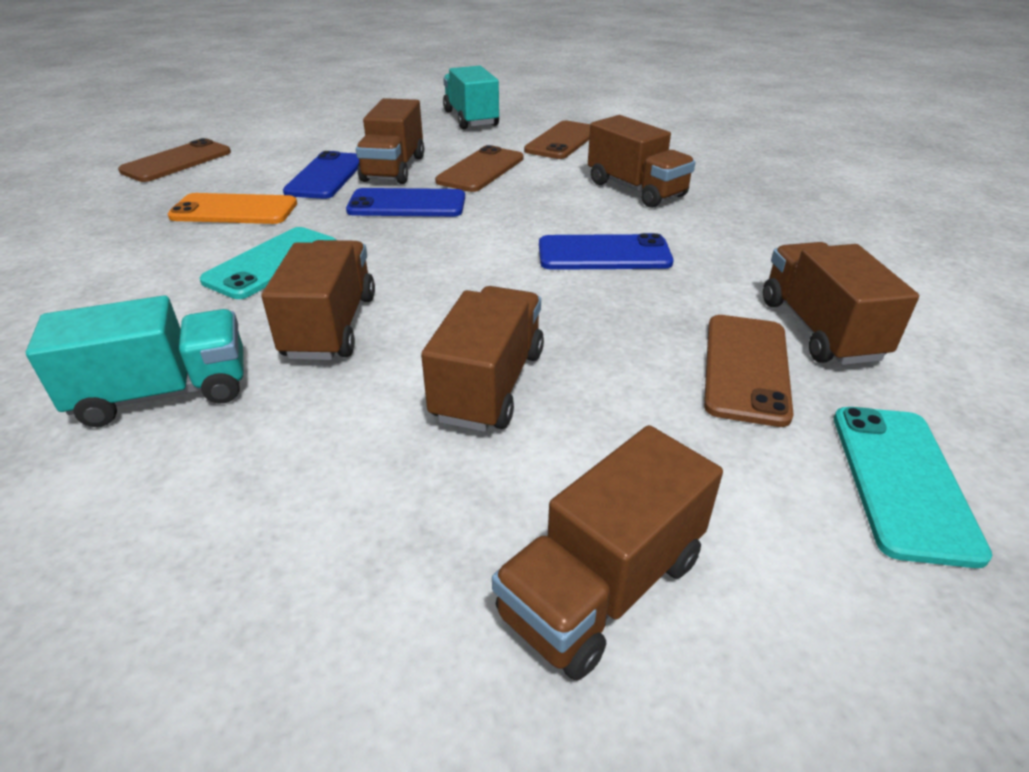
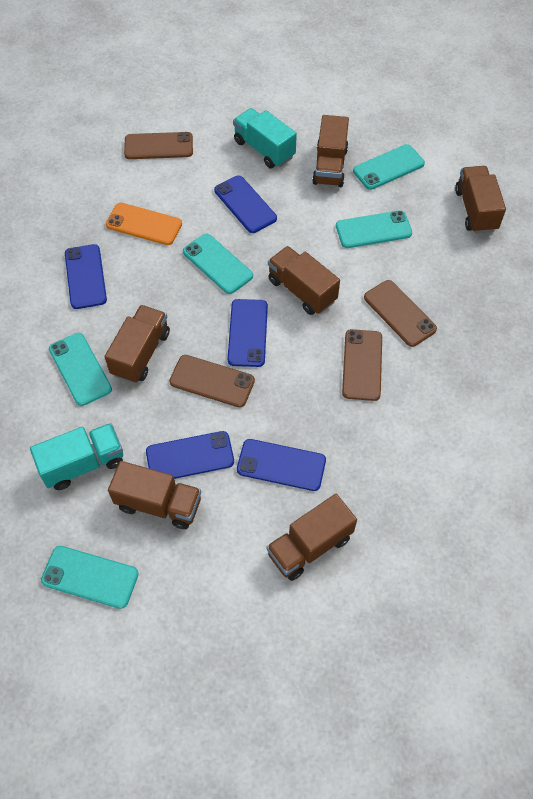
blue phone: [283,151,359,199] [346,188,465,217] [539,233,673,270] = 3 -> [65,244,107,309] [146,431,234,479] [214,175,277,233] [228,299,268,367] [237,439,326,491] = 5
turquoise phone: [200,227,336,299] [834,407,992,568] = 2 -> [41,546,139,609] [49,333,112,406] [183,234,253,294] [336,210,412,248] [353,144,425,190] = 5

